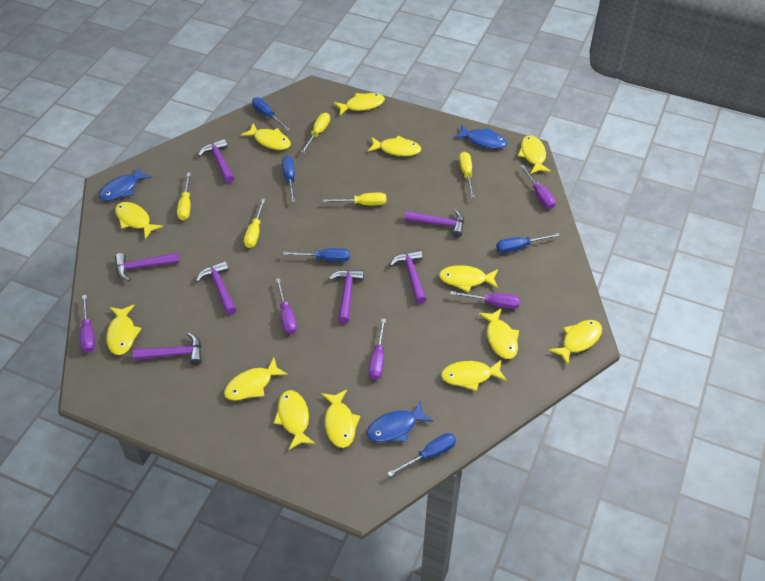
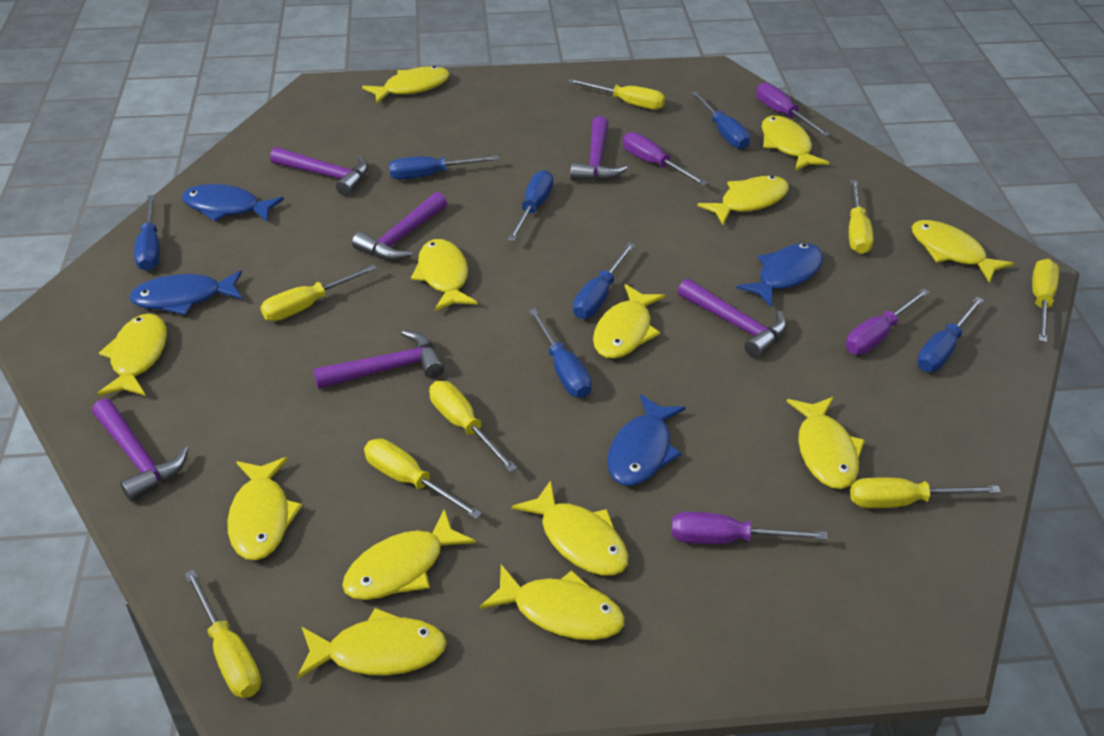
blue fish: [99,167,151,201] [366,401,433,442] [454,125,507,149] = 3 -> [129,270,243,315] [182,184,284,222] [607,394,686,486] [736,243,823,308] = 4
blue screwdriver: [252,98,290,131] [282,156,295,202] [283,248,350,262] [387,433,456,477] [496,233,560,253] = 5 -> [134,195,160,271] [389,155,499,180] [508,170,554,241] [528,308,592,398] [573,242,635,319] [691,91,750,149] [917,297,984,372] = 7
purple hammer: [115,253,179,281] [133,333,202,365] [196,261,236,315] [198,139,234,183] [329,270,364,323] [390,250,427,304] [404,209,464,237] = 7 -> [92,399,188,502] [270,147,369,196] [313,330,444,389] [352,192,447,261] [570,116,628,181] [678,278,787,358] = 6
purple screwdriver: [80,295,95,353] [276,278,297,334] [369,319,386,380] [451,291,520,309] [520,165,555,209] = 5 -> [623,132,708,186] [671,512,827,544] [756,83,830,137] [846,288,930,355] = 4
yellow screwdriver: [177,173,191,220] [244,198,266,248] [301,113,330,153] [323,193,386,205] [459,152,475,198] = 5 -> [185,569,261,698] [260,265,377,321] [364,439,482,519] [429,381,517,472] [568,79,665,110] [849,180,874,254] [850,477,1001,508] [1032,259,1059,343] = 8

